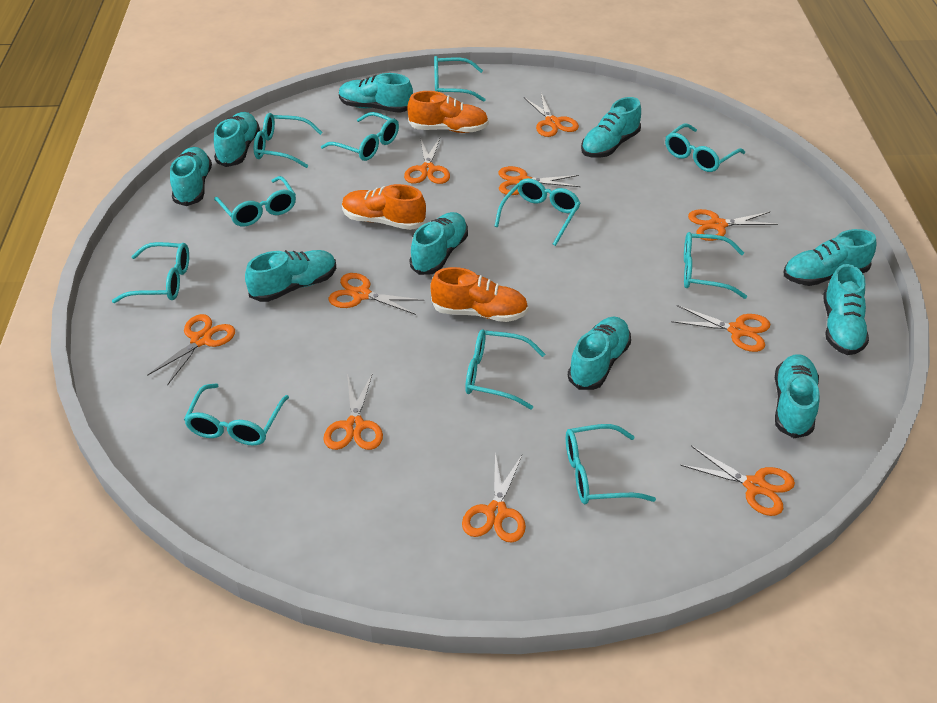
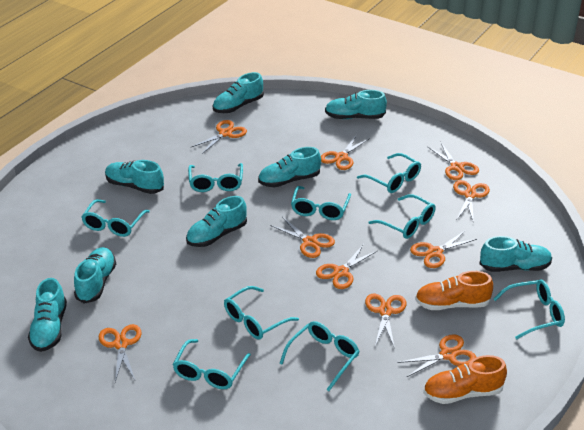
orange shoe: [342,184,426,230] [407,91,489,133] [430,267,528,322] = 3 -> [415,271,493,310] [423,355,507,404] = 2
turquoise glasses: [112,242,189,303] [184,383,289,446] [214,176,296,226] [254,113,323,168] [321,112,399,161] [434,56,486,102] [465,330,545,410] [494,178,580,246] [566,424,656,504] [665,124,745,172] [684,232,747,299] = 11 -> [82,199,150,237] [173,339,251,389] [188,163,243,192] [224,286,299,339] [279,321,360,391] [291,186,351,220] [357,153,421,193] [368,194,436,239] [493,280,565,339] = 9
turquoise shoe: [170,147,212,206] [214,112,260,167] [245,250,336,302] [339,73,413,113] [409,212,468,275] [568,317,631,390] [581,97,641,158] [775,354,819,438] [783,229,876,286] [823,264,869,355] = 10 -> [28,278,67,352] [74,247,116,304] [105,160,164,194] [186,196,247,247] [213,72,264,113] [258,147,321,187] [325,90,387,119] [479,236,552,272] = 8

